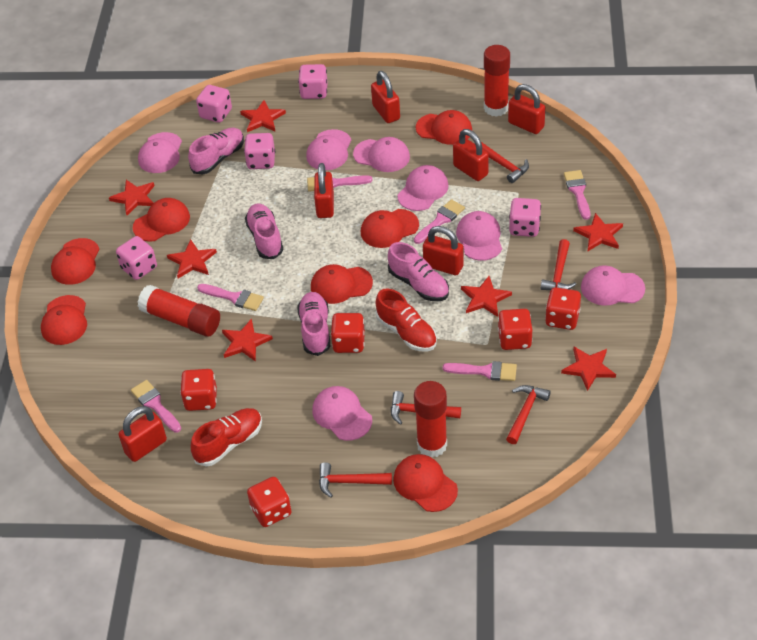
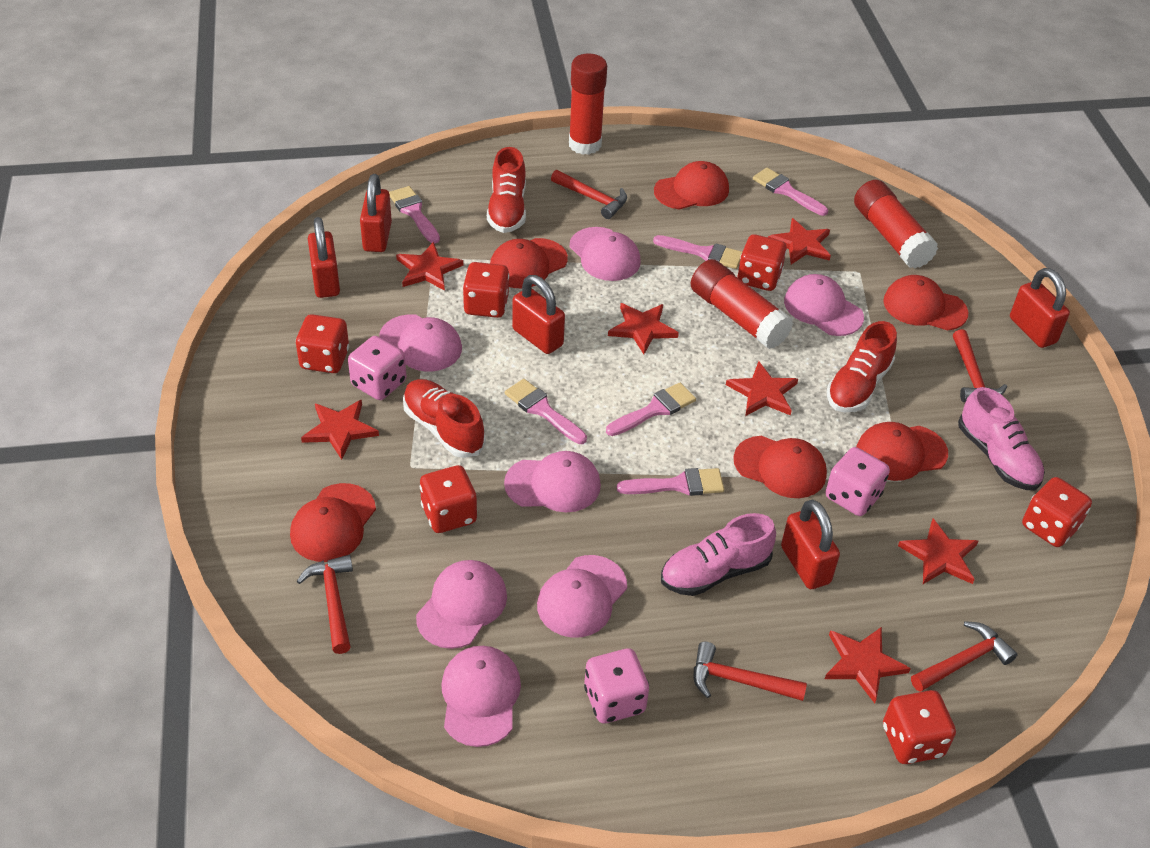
pink dice: [116,236,157,280] [196,85,232,123] [244,133,275,169] [298,64,328,99] [509,198,541,237] = 5 -> [348,336,406,400] [584,648,649,723] [826,447,890,516] = 3
pink shoe: [188,128,244,174] [245,203,283,259] [297,292,330,356] [388,242,449,301] = 4 -> [661,513,776,596] [958,387,1045,490] = 2
red cap: [41,295,87,345] [51,238,99,285] [133,198,190,242] [311,264,373,304] [361,209,419,248] [393,454,458,512] [416,110,472,145] = 7 -> [290,483,376,562] [490,238,568,288] [654,161,729,209] [734,436,827,498] [856,422,948,481] [883,275,968,331] = 6
red dice: [180,369,217,411] [247,477,292,527] [331,313,365,353] [498,309,532,350] [545,287,581,330] = 5 -> [296,314,349,373] [420,465,477,533] [463,262,509,318] [738,234,787,291] [883,690,956,764] [1022,477,1092,547] = 6
red padlock: [118,406,167,462] [314,163,334,218] [371,71,400,123] [423,226,464,275] [453,129,489,181] [508,84,545,134] = 6 -> [308,217,340,298] [360,174,392,252] [512,275,565,354] [781,499,840,589] [1010,268,1070,348] = 5
red shoe: [191,408,262,466] [376,288,437,352] = 2 -> [403,379,486,458] [487,147,526,233] [827,321,897,412] = 3

